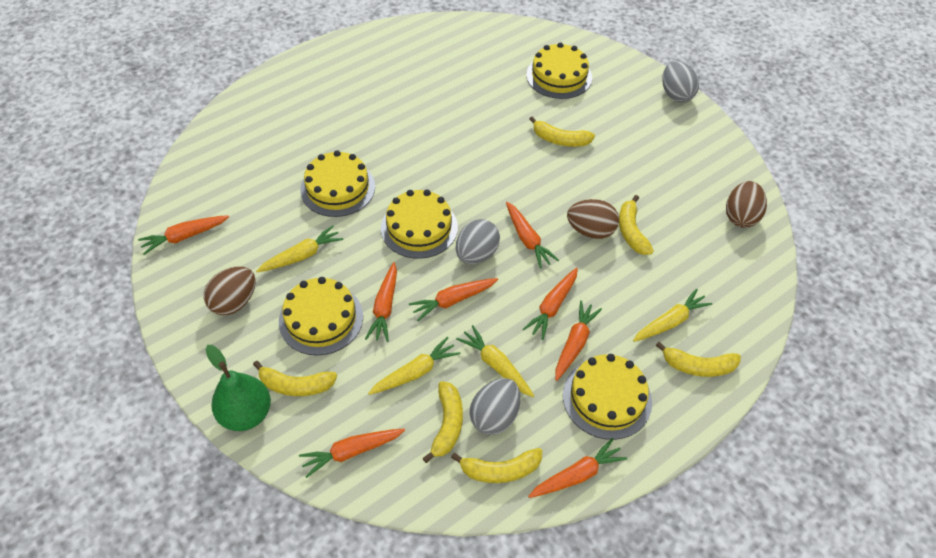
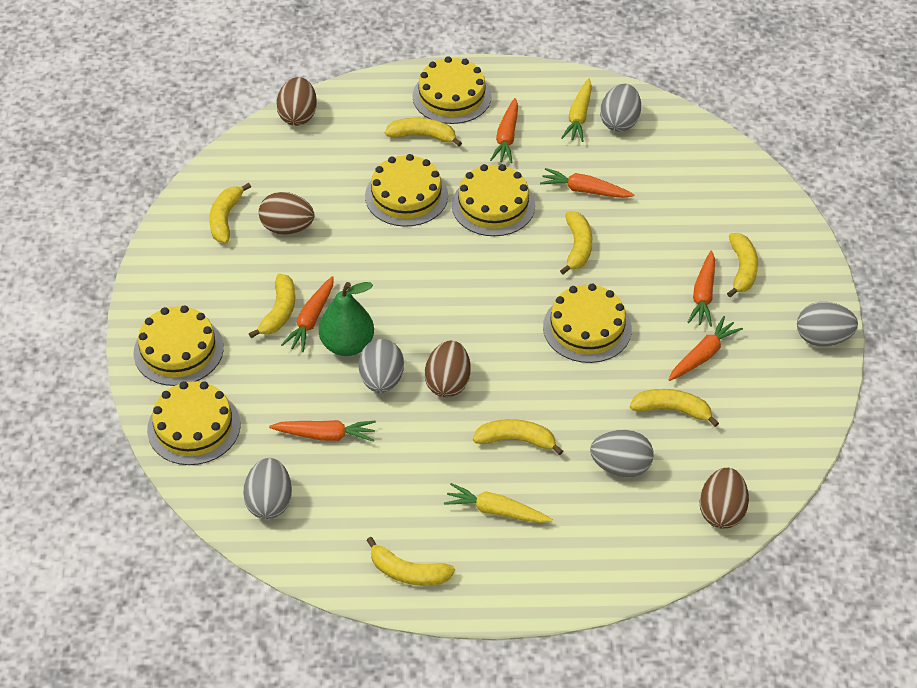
brown egg: [204,266,256,315] [567,199,619,239] [726,181,767,228] = 3 -> [259,192,314,235] [276,77,317,126] [425,341,471,397] [699,468,749,529] = 4
grey egg: [456,219,500,264] [470,378,520,435] [662,61,699,102] = 3 -> [243,458,292,519] [358,339,404,393] [590,430,654,477] [600,84,641,132] [797,302,858,346] = 5
orange carrot: [138,215,229,255] [299,429,405,478] [365,262,397,342] [409,278,498,321] [506,202,559,269] [523,268,578,340] [528,438,627,498] [555,301,602,381] = 8 -> [269,420,376,442] [281,276,334,352] [490,98,518,163] [540,168,634,198] [668,316,743,381] [687,250,715,327] = 6
yellow banana: [253,361,337,396] [422,381,463,463] [451,448,542,483] [529,116,595,147] [619,195,654,255] [656,342,741,377] = 6 -> [209,183,251,243] [249,274,295,338] [366,537,455,586] [385,118,462,147] [473,419,563,455] [560,211,592,274] [630,389,719,427] [727,233,758,297] = 8
yellow cake: [279,277,363,355] [300,150,375,217] [381,190,458,259] [526,42,592,99] [563,354,652,440] = 5 -> [134,305,224,386] [147,381,240,465] [365,154,448,227] [412,56,492,124] [452,164,535,236] [543,283,632,363] = 6
yellow carrot: [256,225,343,272] [368,337,460,395] [456,325,534,397] [633,289,712,342] = 4 -> [444,483,553,523] [561,78,592,142] = 2

